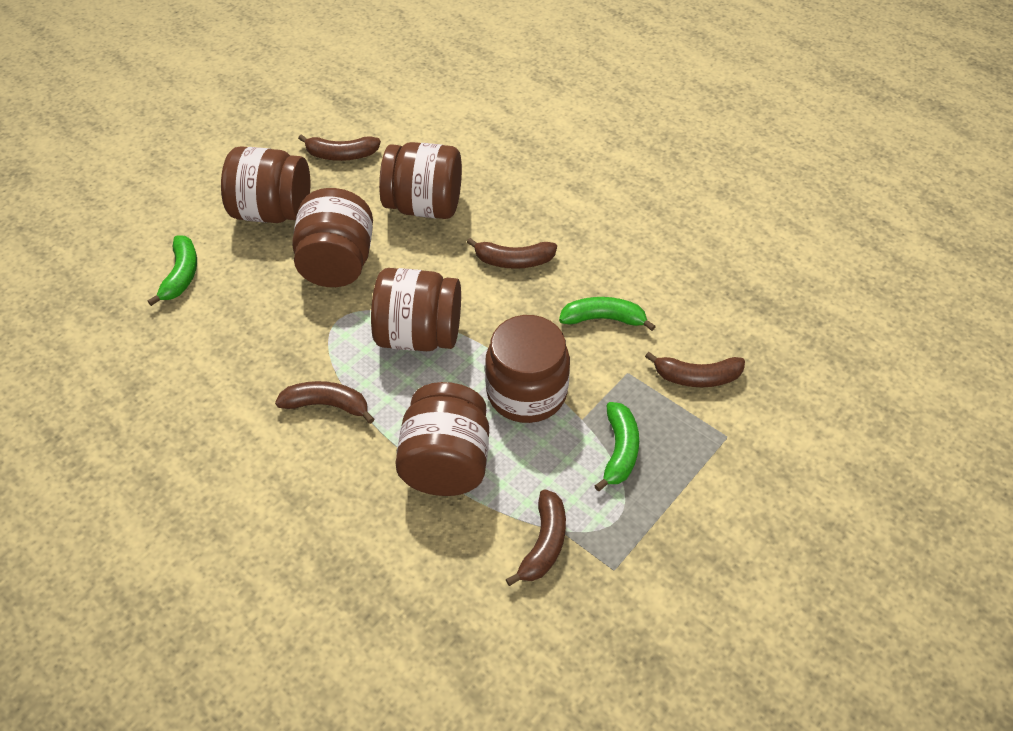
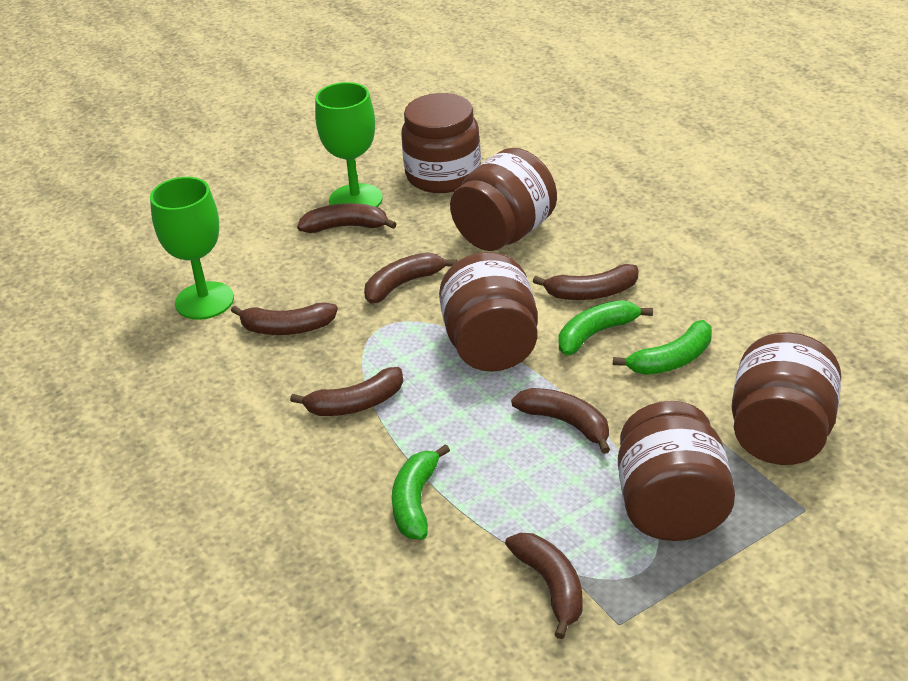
brown banana: [275,381,375,424] [298,134,381,161] [467,238,557,269] [506,489,566,586] [645,352,745,387] = 5 -> [231,302,338,335] [290,367,403,416] [297,203,396,233] [364,252,457,304] [505,533,583,639] [511,388,610,454] [533,264,638,300] = 7
brown jar: [221,146,310,223] [292,188,373,287] [371,268,461,351] [379,142,462,219] [395,382,489,496] [485,315,570,423] = 6 -> [401,93,481,193] [439,252,538,372] [450,148,557,251] [618,401,735,541] [732,332,841,465] = 5
green goblet: none = 0 -> [150,177,234,320] [315,82,383,207] = 2

